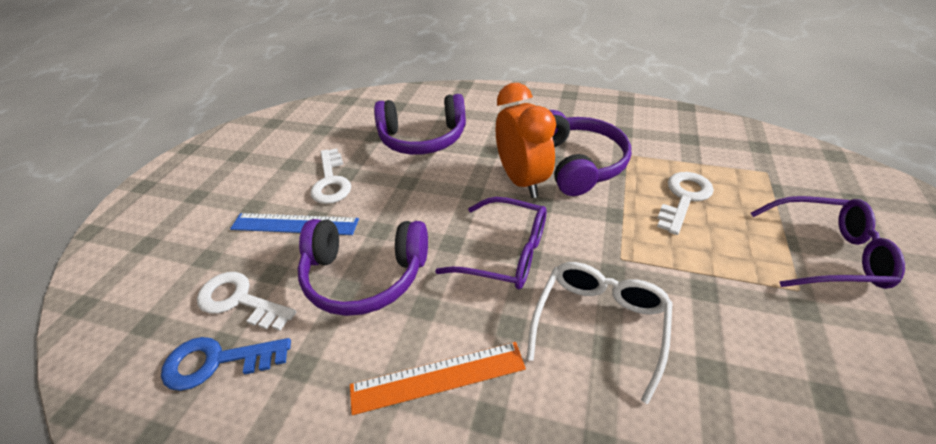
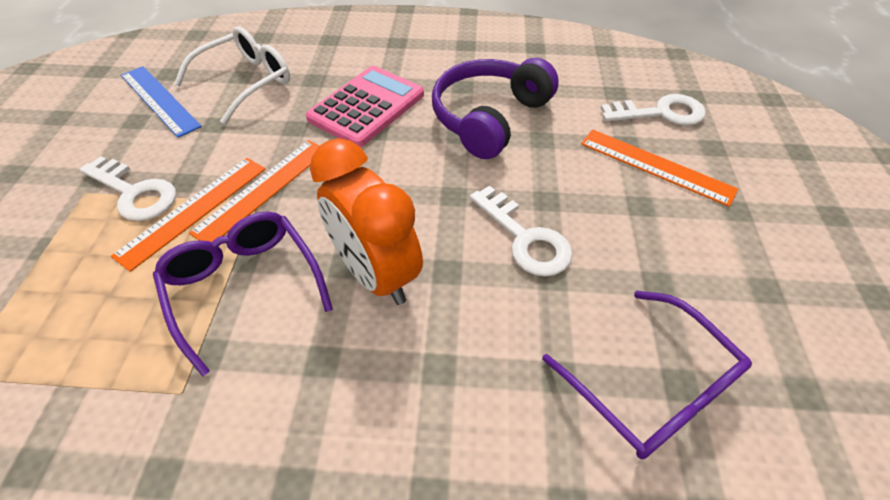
blue key: [161,337,291,391] = 1 -> none = 0
orange ruler: [350,342,526,415] = 1 -> [111,158,266,272] [189,140,319,242] [581,129,738,207] = 3
pink calculator: none = 0 -> [306,66,424,147] = 1
purple headphones: [298,219,428,316] [374,94,466,155] [549,110,631,196] = 3 -> [432,58,559,159] = 1

